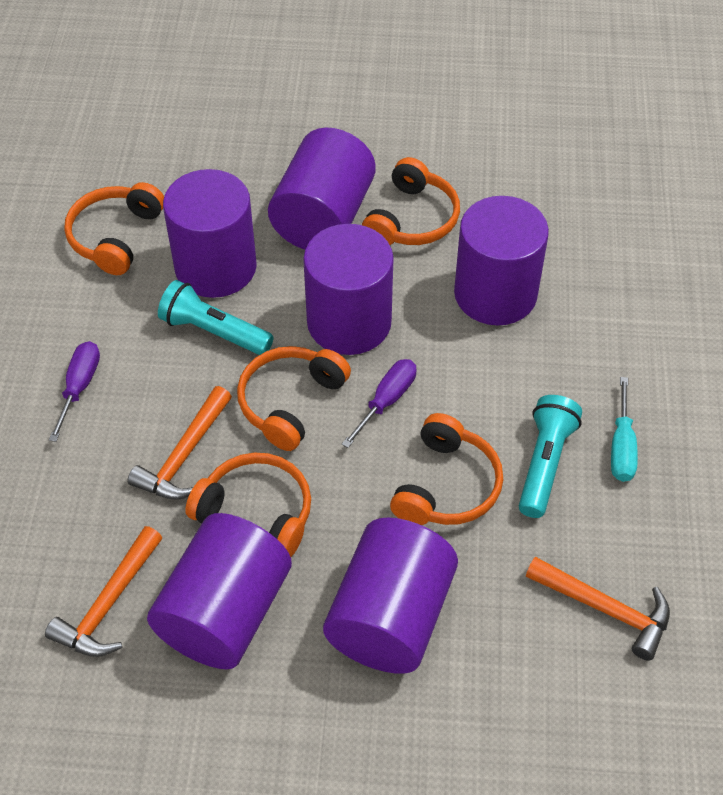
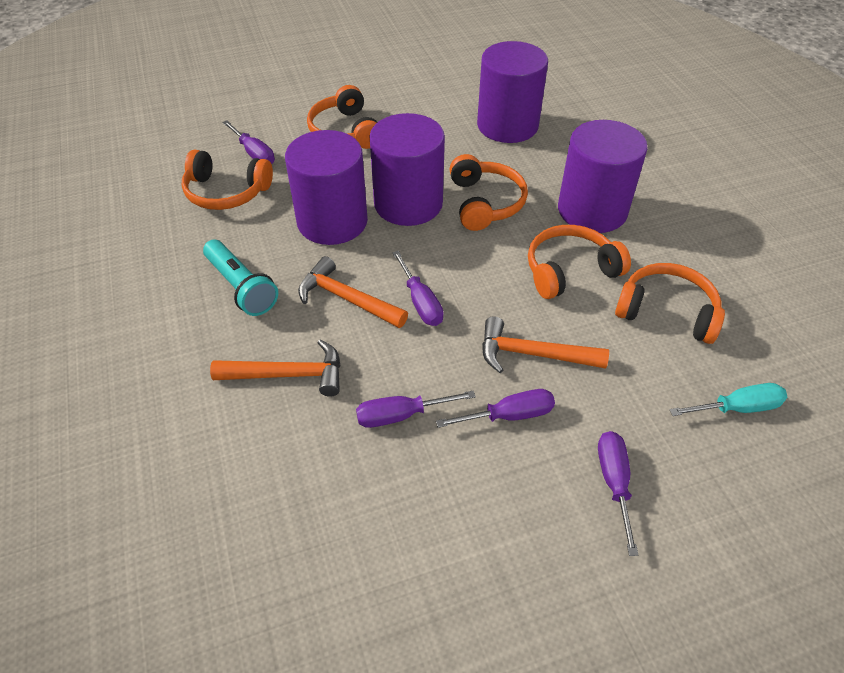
purple cylinder: [147,513,292,669] [163,169,257,298] [268,128,376,250] [303,224,394,355] [323,518,458,674] [454,196,549,325] = 6 -> [285,130,368,245] [369,113,445,226] [477,41,548,143] [558,120,648,233] = 4
purple screwdriver: [49,341,100,442] [342,359,417,448] = 2 -> [222,120,275,164] [356,391,476,428] [392,251,443,326] [436,389,555,428] [598,431,638,556] = 5
turquoise flashlight: [158,280,274,355] [519,395,582,518] = 2 -> [203,240,278,316] = 1

